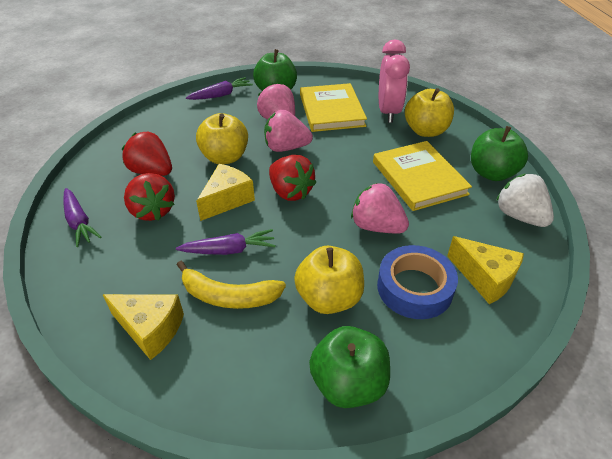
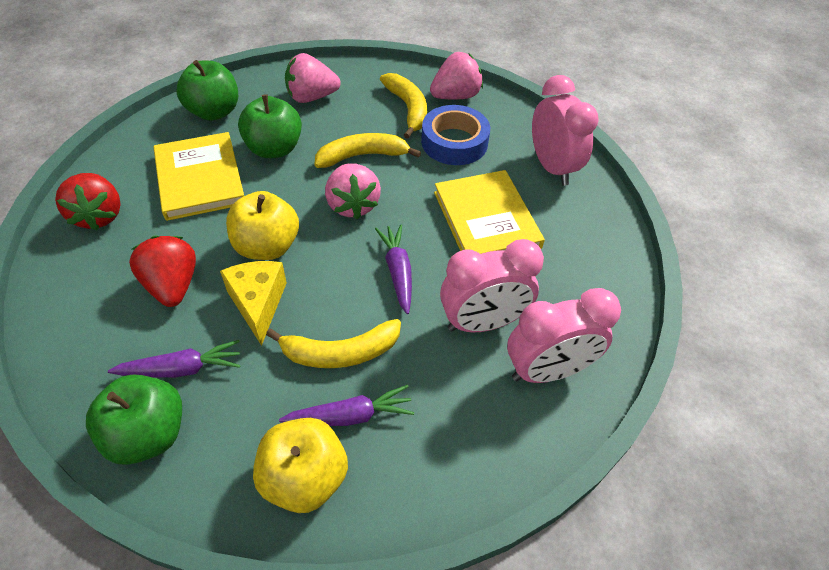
pink clock: [379,39,410,123] = 1 -> [440,239,544,332] [507,288,621,383] [532,75,599,186] = 3
red strawberry: [122,132,172,176] [124,173,175,221] [269,155,316,201] = 3 -> [55,173,121,230] [129,236,196,307] = 2
white strawberry: [496,174,554,227] = 1 -> none = 0
yellow apple: [196,113,248,164] [294,246,364,314] [405,88,454,137] = 3 -> [226,191,299,260] [253,418,348,513] = 2
yellow banana: [177,261,286,309] = 1 -> [266,319,401,368] [314,133,421,168] [380,73,427,139] = 3
yellow cheese: [102,294,184,360] [196,164,255,221] [447,236,524,304] = 3 -> [220,261,287,346] = 1

